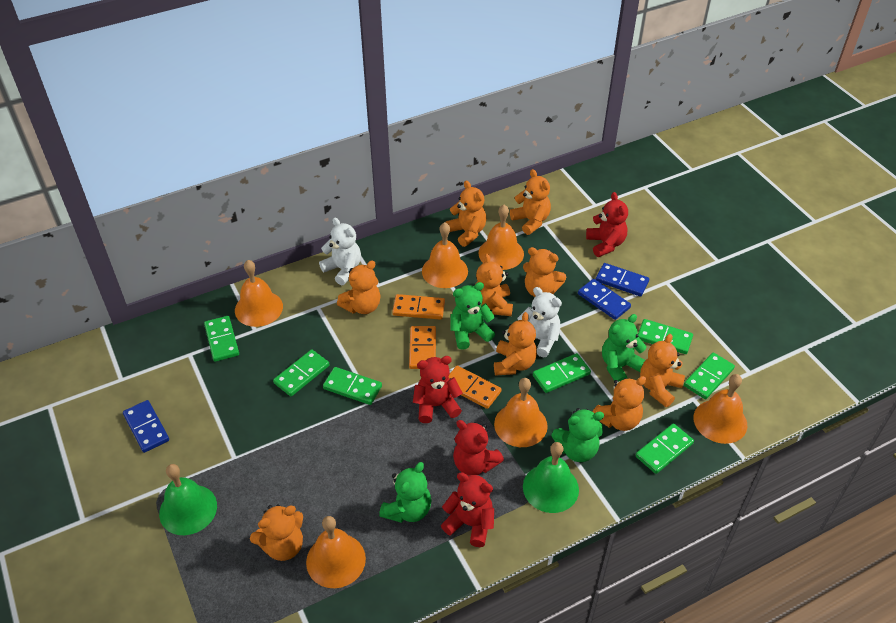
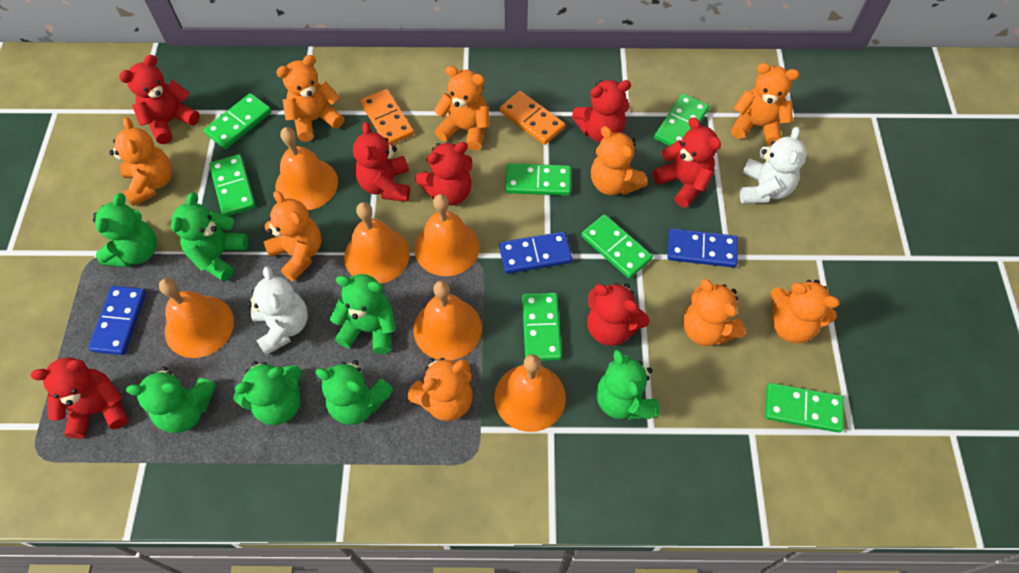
green bell: [159,464,217,535] [523,442,579,513] = 2 -> none = 0
green teddy bear: [379,462,431,523] [450,282,495,350] [551,408,604,462] [602,314,647,382] = 4 -> [93,193,157,267] [126,366,216,433] [171,192,248,282] [233,361,302,425] [315,360,394,425] [330,274,396,354] [596,350,659,420] = 7
orange domino: [392,294,445,320] [409,326,436,369] [448,366,501,409] = 3 -> [360,89,414,144] [500,91,565,145] = 2
red teddy bear: [413,356,463,423] [441,472,494,547] [453,420,504,476] [586,192,628,257] = 4 -> [31,357,128,439] [119,55,200,144] [353,122,410,202] [415,142,472,206] [572,80,631,142] [587,282,649,346] [653,117,721,208] = 7

